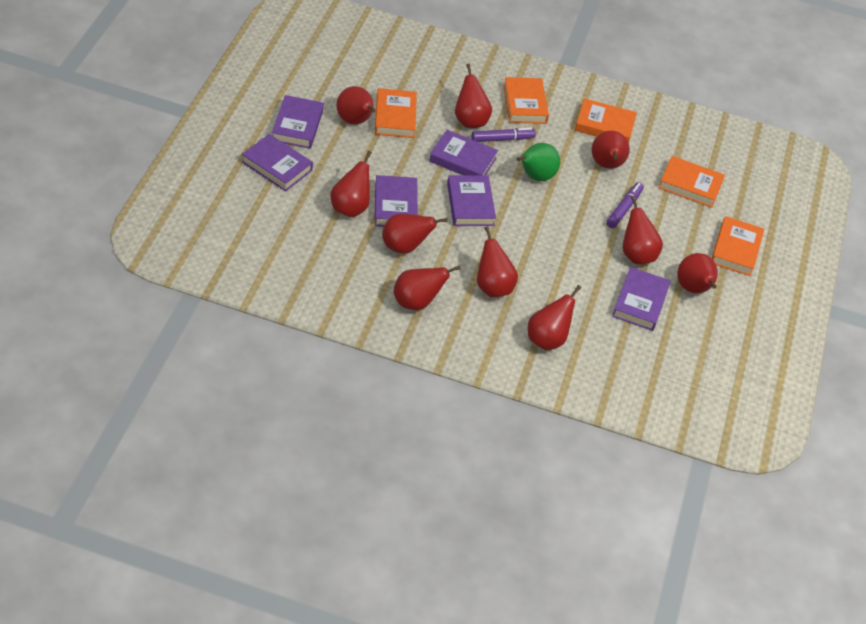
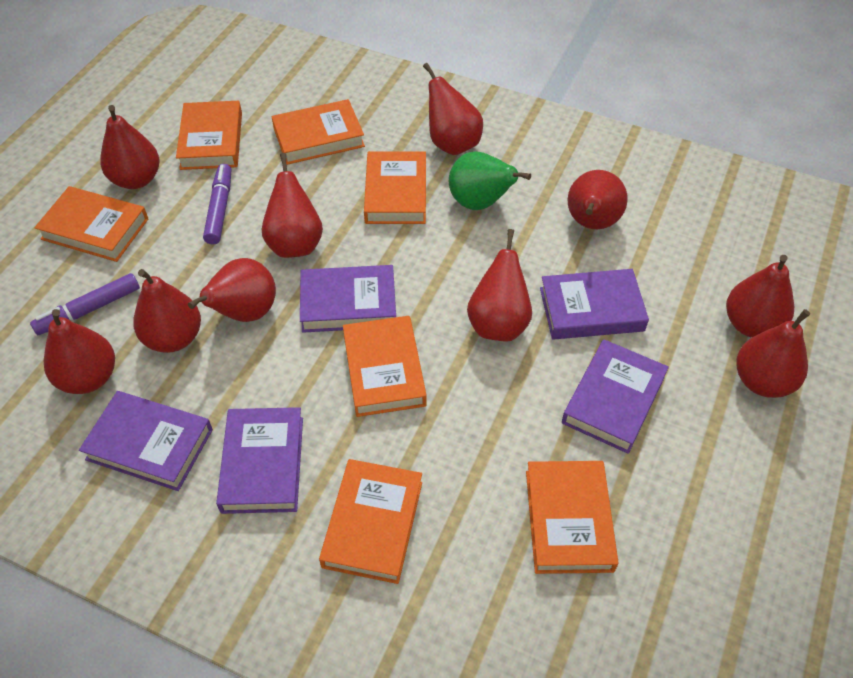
orange book: [375,88,417,138] [503,77,549,124] [575,98,637,143] [658,156,725,208] [712,216,764,276] = 5 -> [34,186,148,262] [176,101,242,170] [272,99,365,165] [319,459,422,584] [343,316,427,417] [364,151,426,224] [526,461,619,574] = 7
purple book: [242,134,313,192] [272,95,324,149] [375,175,418,227] [429,130,498,175] [447,175,496,226] [612,267,671,331] = 6 -> [79,391,213,491] [216,407,303,514] [300,265,396,333] [540,269,649,339] [562,339,669,454] = 5

